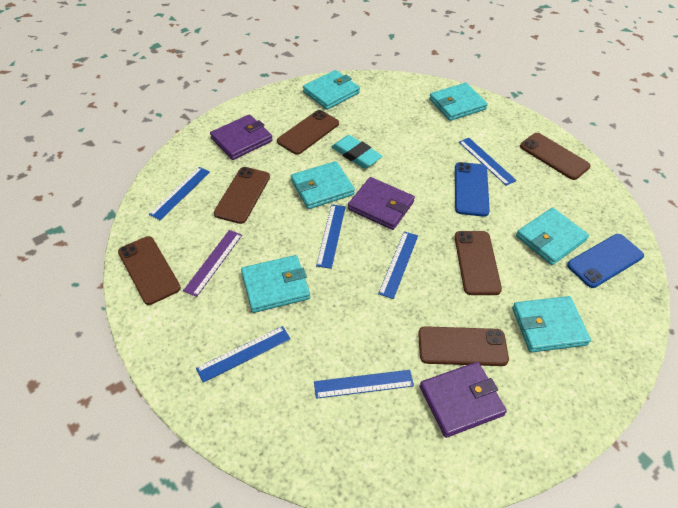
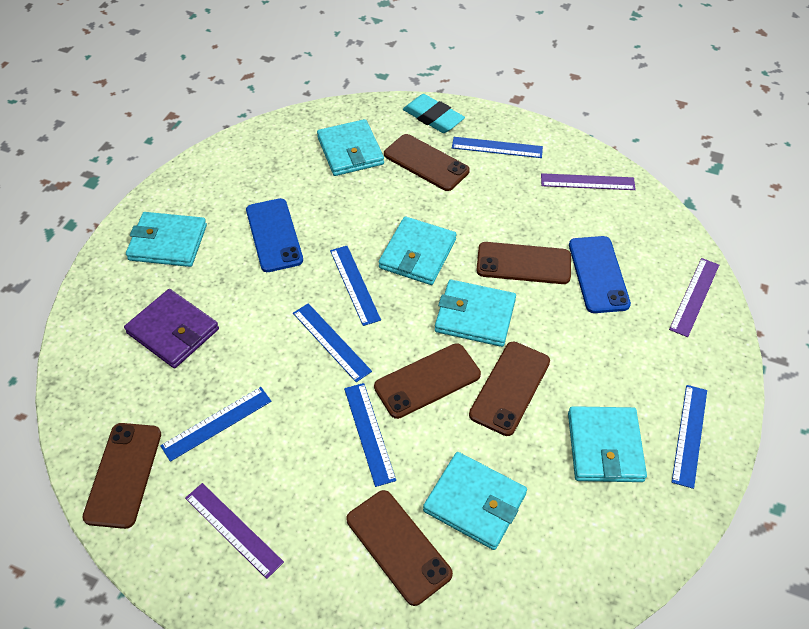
purple ruler: [183,230,242,297] = 1 -> [185,483,284,579] [541,173,636,190] [669,258,719,337] = 3
purple wallet: [210,114,273,160] [348,177,415,230] [420,362,507,438] = 3 -> [124,289,219,368] = 1

